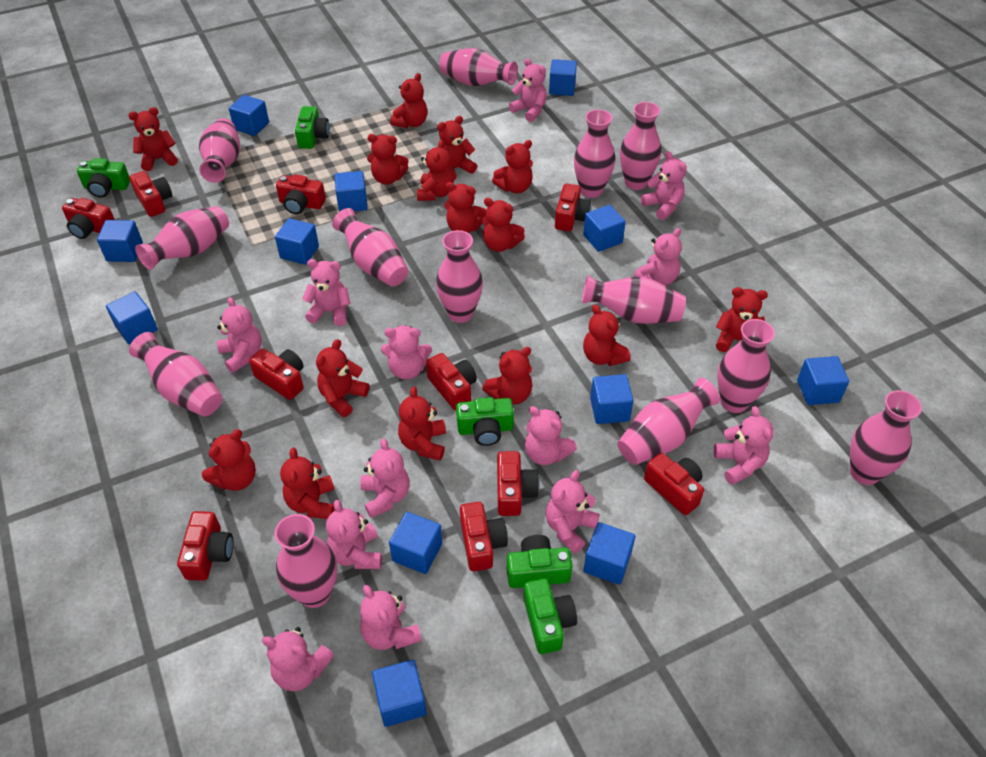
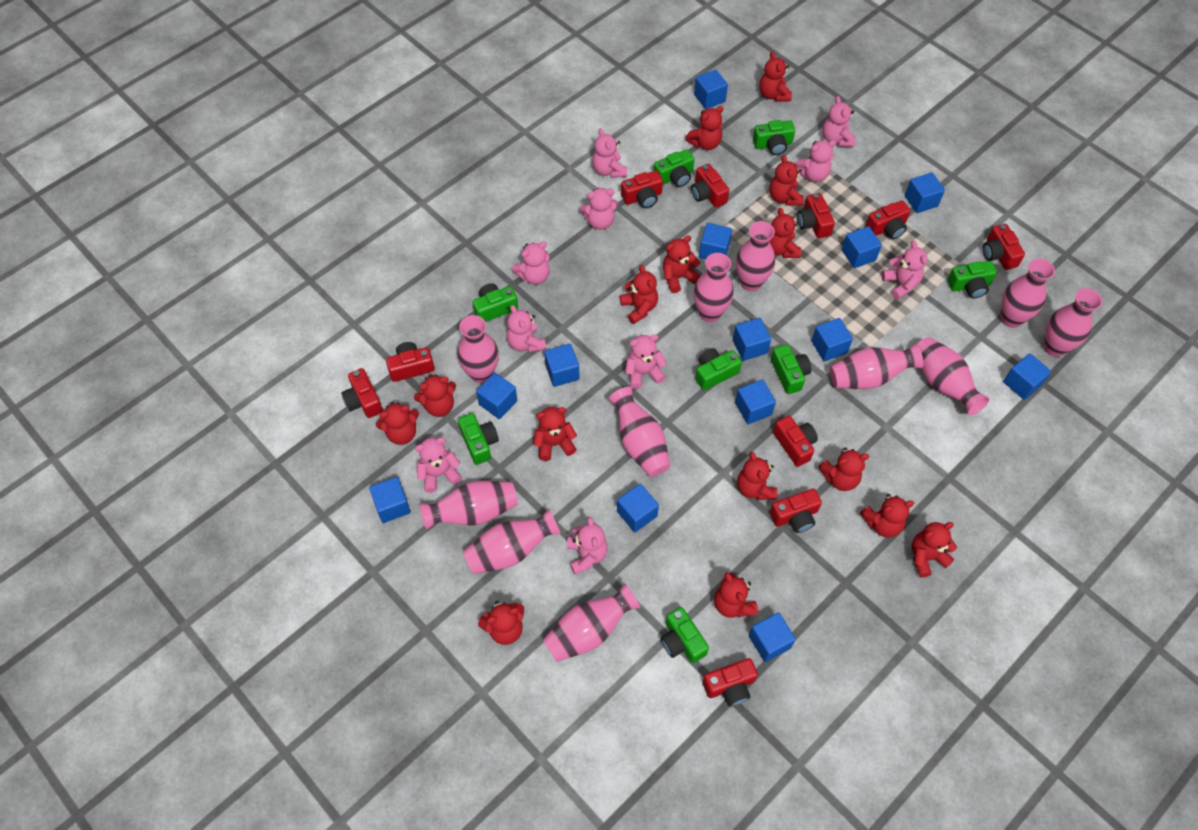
blue cube: [97,220,143,262] [106,291,158,344] [229,95,269,136] [275,218,319,265] [335,171,368,212] [372,660,427,727] [389,512,442,574] [549,59,577,96] [583,205,626,252] [584,522,635,585] [590,374,634,424] [797,356,849,405] = 12 -> [369,477,411,523] [476,373,517,419] [544,344,580,387] [617,484,659,532] [694,69,728,109] [699,223,732,259] [733,318,771,361] [735,380,776,424] [749,612,796,662] [811,318,853,361] [842,226,882,268] [905,172,945,213] [1003,353,1051,400] = 13
green camera: [77,158,130,197] [295,106,330,149] [456,397,514,446] [507,535,573,588] [523,579,577,654] = 5 -> [458,413,499,465] [472,283,518,322] [654,149,695,187] [660,607,709,663] [695,348,742,390] [753,120,795,155] [771,345,812,394] [947,261,997,299] = 8
pink teddy bear: [217,297,262,373] [262,627,334,691] [302,259,350,326] [326,500,382,569] [360,438,410,518] [360,585,422,650] [381,325,432,380] [509,58,547,122] [525,406,577,465] [546,470,600,554] [634,228,682,286] [641,151,687,220] [714,406,773,485] = 13 -> [415,437,462,493] [507,305,546,353] [512,242,550,285] [567,517,608,575] [580,188,618,230] [592,128,627,178] [625,334,667,389] [795,140,836,182] [822,96,855,147] [882,241,927,300] = 10
pink vase: [129,332,222,416] [135,206,229,270] [199,118,240,183] [275,514,337,608] [332,208,408,286] [436,230,483,323] [439,48,518,86] [574,109,615,198] [582,275,686,324] [617,378,720,465] [620,102,661,190] [717,319,775,413] [850,390,922,485] = 13 -> [419,481,518,530] [457,315,499,383] [463,509,561,574] [543,583,640,662] [609,387,670,477] [693,253,733,322] [736,221,775,291] [830,344,923,389] [917,337,990,415] [1000,258,1055,328] [1044,288,1102,357] = 11

